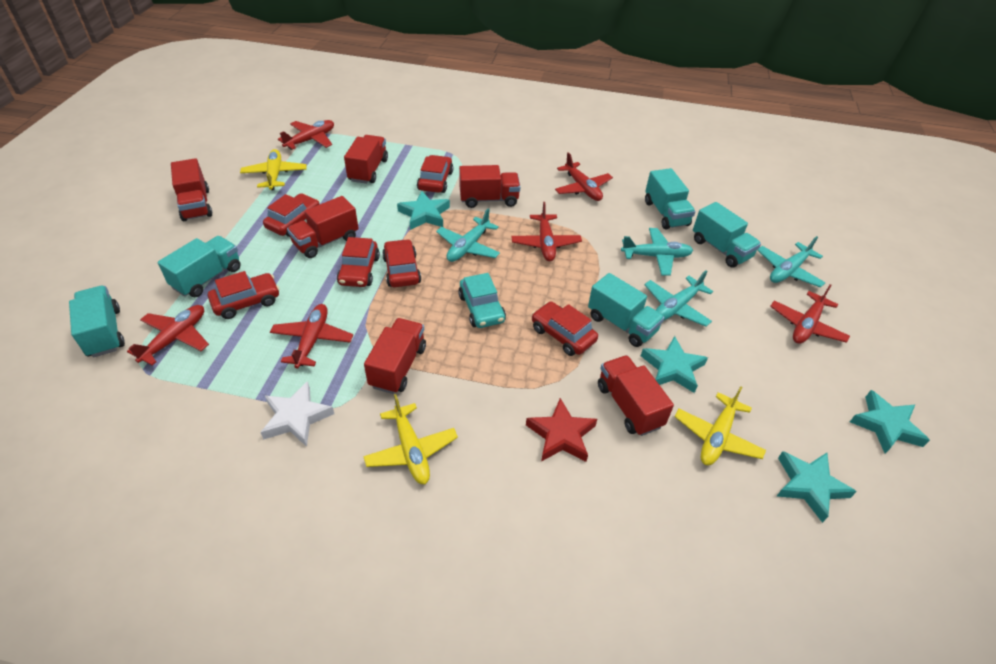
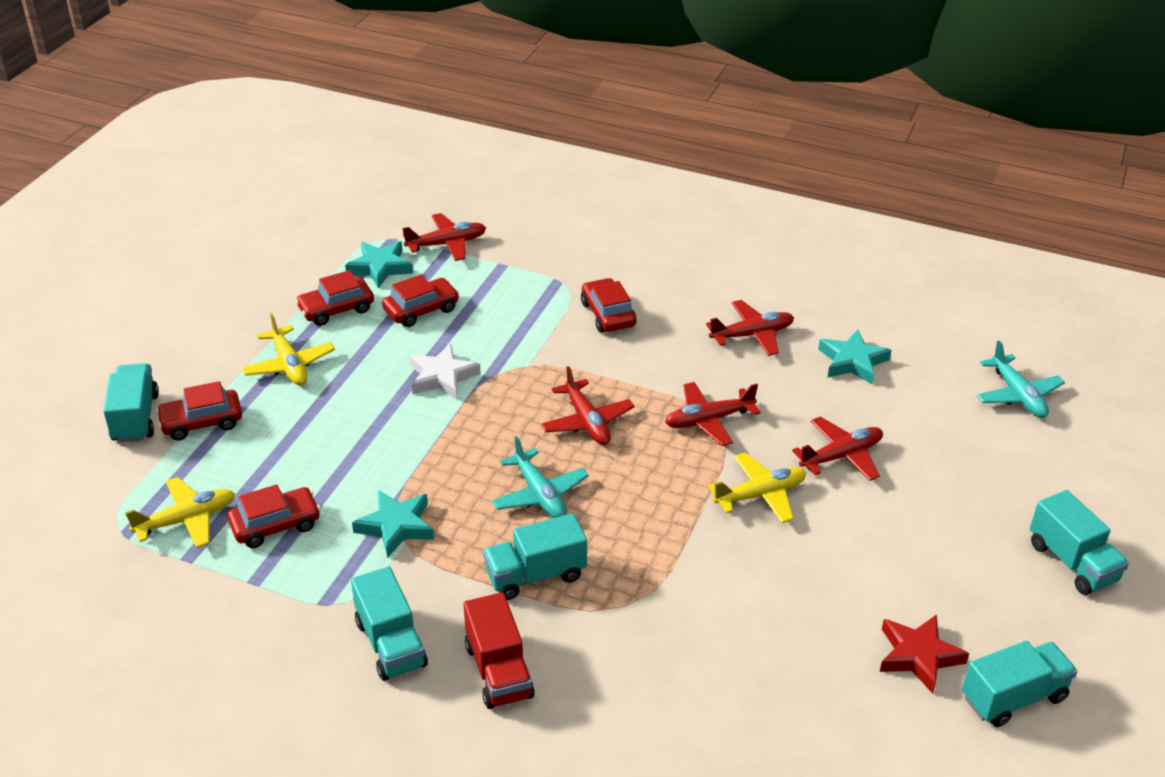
red car: [208,271,279,319] [263,193,320,237] [337,237,380,287] [382,239,421,287] [417,155,453,193] [532,301,598,356] = 6 -> [156,381,242,441] [227,485,321,548] [295,270,374,326] [382,275,459,327] [581,278,637,333] = 5
red plane: [127,305,209,365] [270,304,353,369] [278,120,334,150] [511,202,582,261] [555,152,613,201] [770,284,850,344] = 6 -> [403,213,486,261] [541,366,634,445] [665,382,761,446] [706,300,794,356] [792,416,883,481] = 5
red truck: [171,158,212,221] [287,196,359,258] [344,135,388,184] [364,318,426,394] [459,165,520,208] [598,355,674,436] = 6 -> [464,592,535,709] = 1
turquoise car: [458,273,506,328] = 1 -> none = 0
turquoise plane: [436,208,500,262] [621,228,693,276] [644,270,713,326] [757,236,825,288] = 4 -> [492,436,589,518] [976,341,1065,418] = 2
turquoise star: [397,191,450,230] [641,336,708,393] [777,451,857,523] [850,390,930,454] = 4 -> [345,241,413,288] [352,490,434,558] [818,329,892,385] = 3

